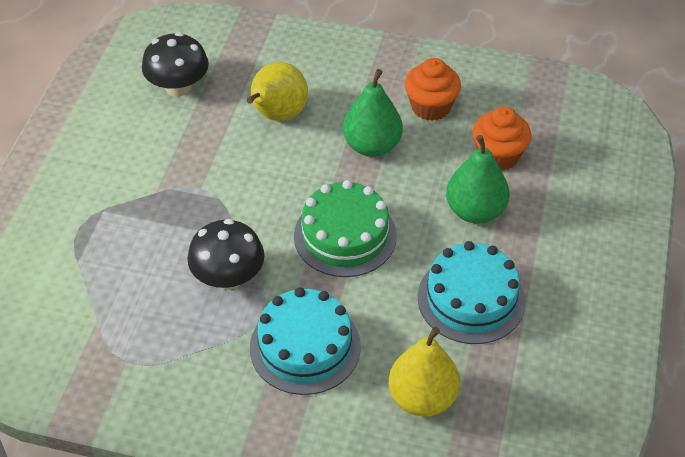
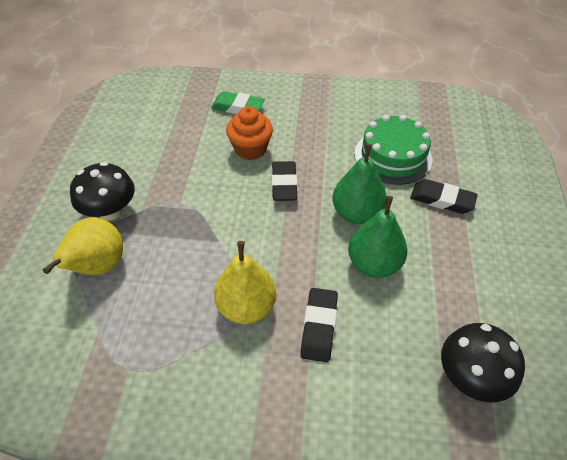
black eraser: none = 0 -> [272,161,297,201] [300,288,338,362] [410,179,478,214] = 3
green eraser: none = 0 -> [211,91,265,114] = 1
orange cupcake: [405,58,461,121] [472,107,531,171] = 2 -> [226,106,273,160] = 1
turquoise cake: [250,287,361,395] [418,241,526,344] = 2 -> none = 0

